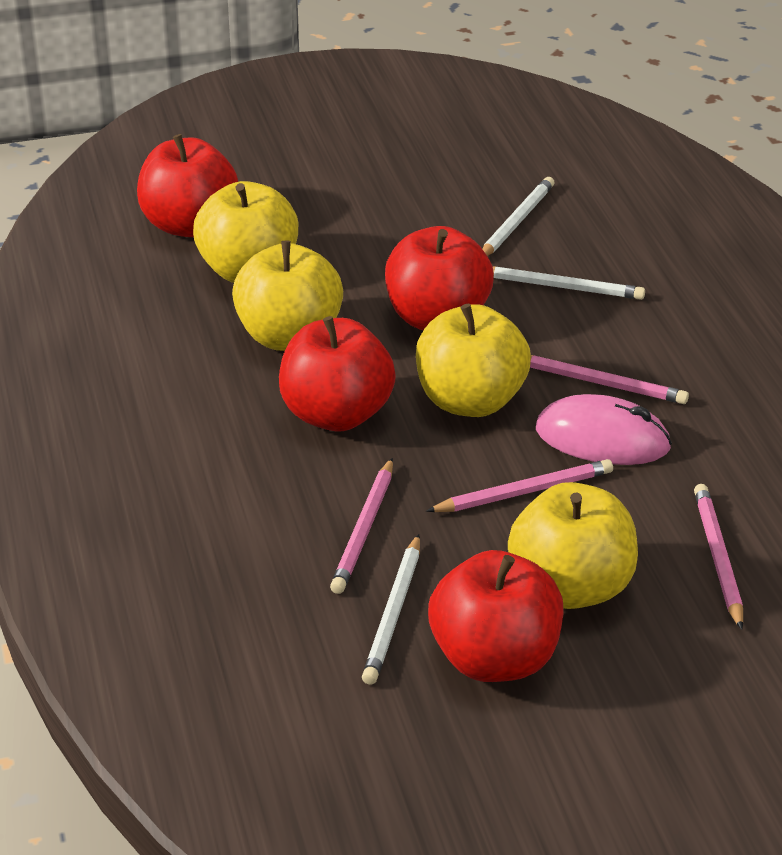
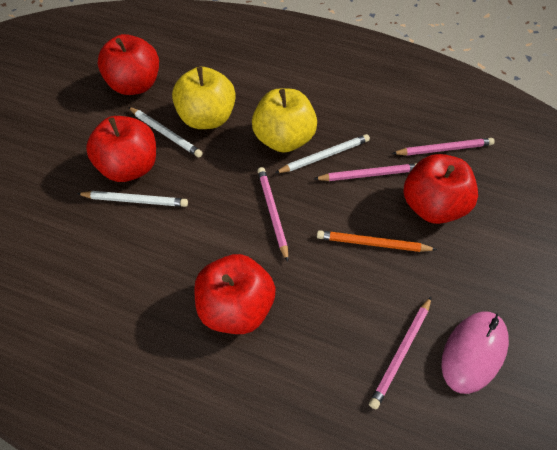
orange pencil: none = 0 -> [317,230,437,252] = 1
yellow apple: [193,181,298,283] [232,241,343,351] [416,304,531,417] [508,482,638,609] = 4 -> [172,67,236,129] [252,88,317,153] = 2

